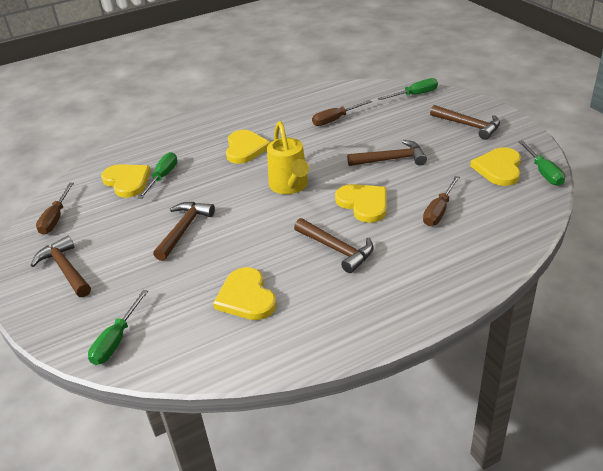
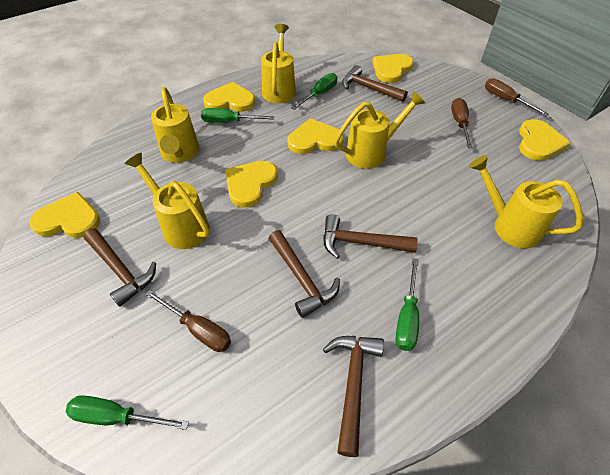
yellow heart: [101,164,151,198] [213,267,277,320] [226,130,270,164] [335,184,387,223] [470,147,521,186] = 5 -> [29,192,100,238] [203,82,255,112] [225,161,278,207] [287,118,344,154] [372,54,414,83] [519,119,571,161] = 6
yellow watering can: [267,121,309,194] = 1 -> [125,153,210,249] [151,87,200,163] [261,24,296,103] [334,91,425,169] [469,155,583,248] = 5

